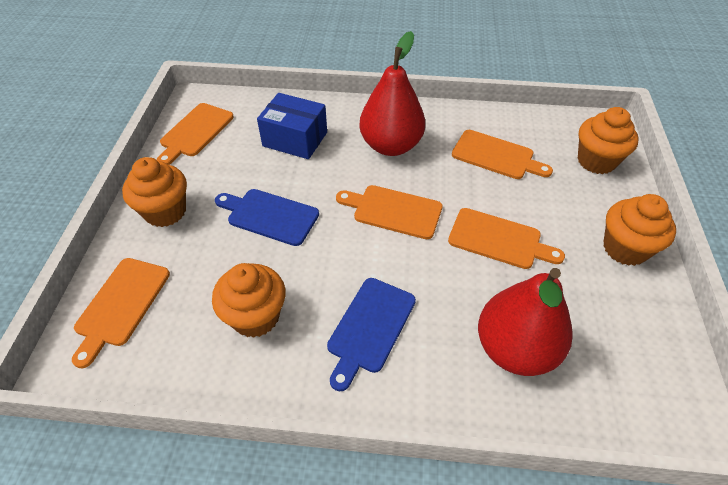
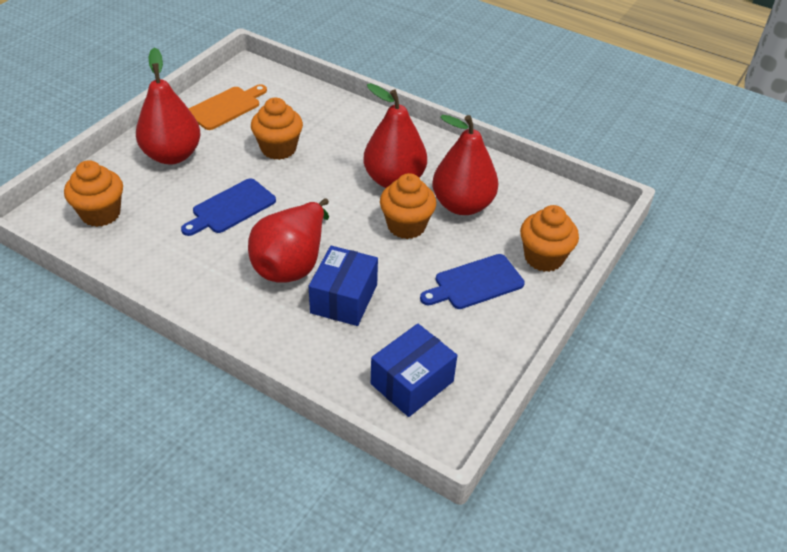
blue box: [257,93,327,159] = 1 -> [309,246,378,326] [371,324,457,417] = 2
orange cutting board: [72,258,170,368] [157,103,234,165] [336,185,443,239] [448,208,565,269] [452,130,553,179] = 5 -> [188,84,267,130] = 1
red pear: [360,31,425,156] [478,268,573,376] = 2 -> [136,48,201,164] [248,198,329,283] [364,83,427,188] [432,115,498,215] = 4

